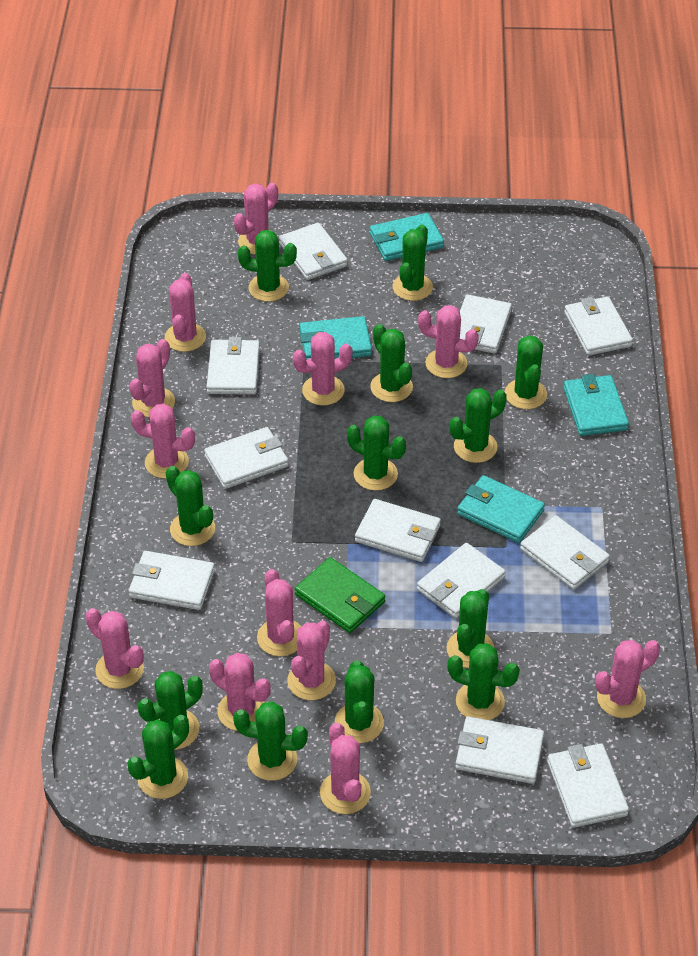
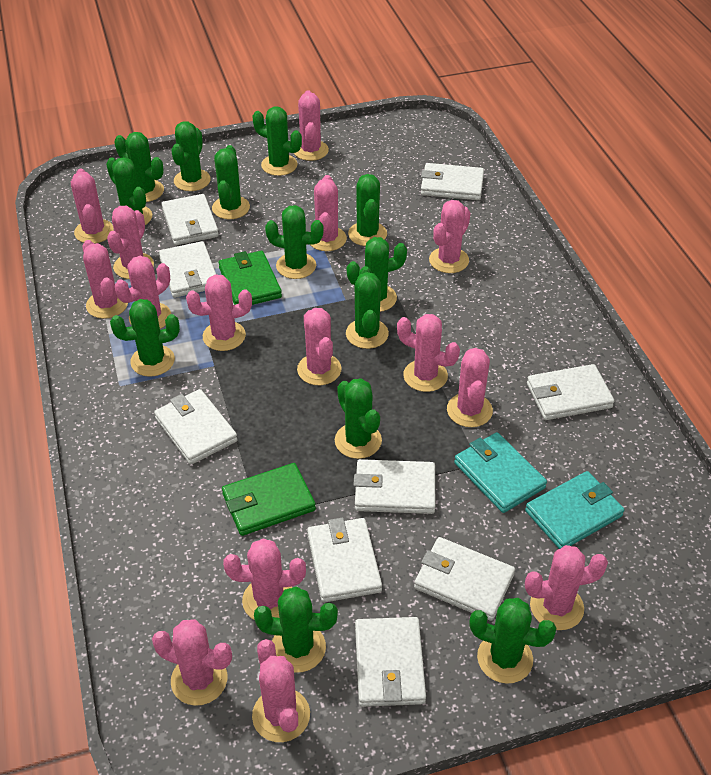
green wallet: [295,557,385,633] = 1 -> [218,251,282,305] [222,463,316,536] = 2
pink cactus: [86,608,144,689] [129,339,175,418] [131,404,195,479] [165,273,206,352] [209,653,270,731] [234,183,278,254] [257,569,301,656] [287,621,336,700] [293,332,353,405] [320,723,371,814] [418,305,479,378] [595,640,660,718] = 12 -> [71,168,114,244] [82,240,128,319] [107,206,154,279] [115,256,171,329] [152,619,232,706] [186,274,252,351] [223,539,306,619] [252,639,310,742] [294,90,329,161] [297,308,342,385] [310,175,347,251] [397,314,460,392] [429,200,471,273] [447,348,493,427] [525,545,608,630] = 15
turquoise wallet: [300,316,372,360] [370,213,444,261] [457,475,545,543] [563,374,629,436] = 4 -> [454,432,547,513] [525,471,624,549] = 2
white wallet: [129,551,215,610] [204,427,288,489] [207,337,260,395] [279,223,348,280] [355,499,441,562] [417,543,506,618] [455,716,544,784] [460,295,512,354] [520,515,610,590] [547,743,629,828] [564,297,633,356] = 11 -> [154,389,238,464] [159,241,217,298] [161,194,219,245] [307,518,382,603] [353,459,435,514] [355,617,426,707] [414,537,515,621] [421,163,484,200] [527,364,614,420] = 9

